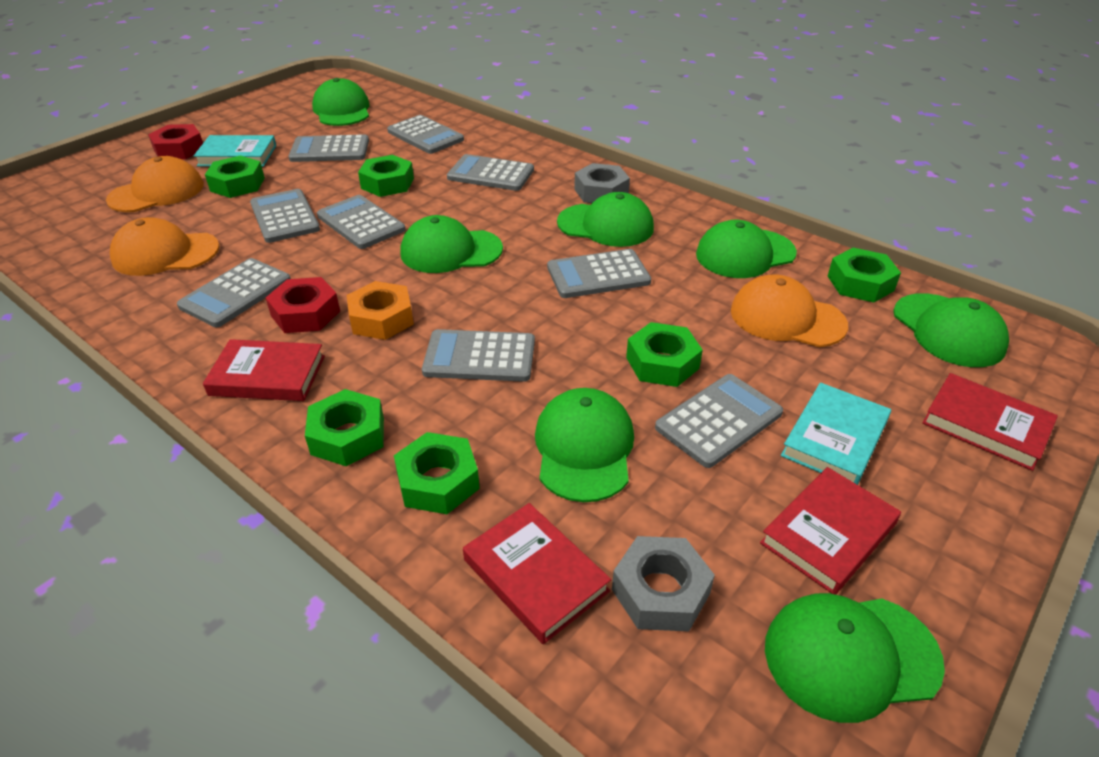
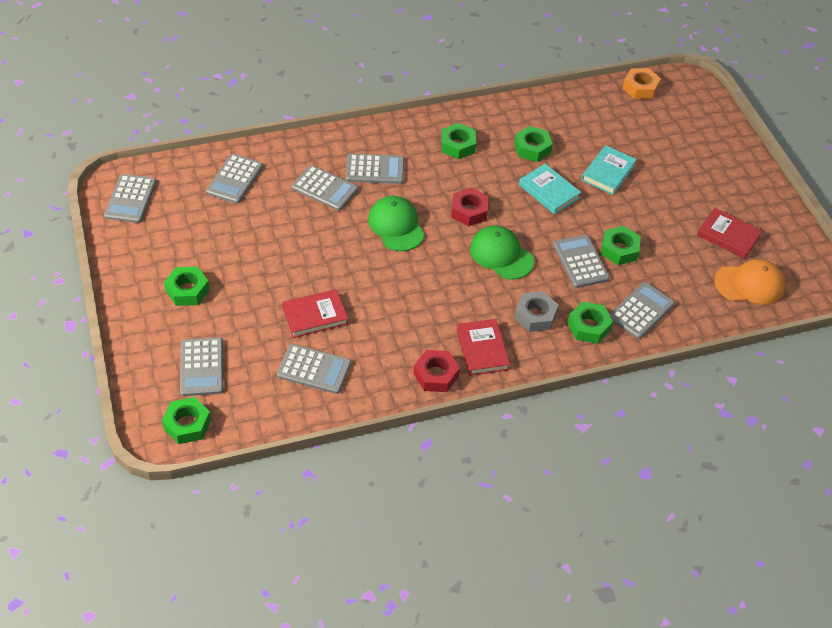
green cap: [312,78,369,126] [400,215,503,273] [535,388,634,502] [557,192,654,247] [696,220,797,278] [765,593,945,723] [893,293,1009,367] = 7 -> [368,196,425,251] [470,225,534,280] = 2
grey calculator: [177,258,291,327] [250,189,320,243] [288,134,369,162] [317,195,406,249] [387,115,464,154] [422,329,535,382] [447,154,534,191] [547,249,651,298] [655,374,783,468] = 9 -> [104,174,156,223] [180,337,223,396] [206,154,263,204] [277,344,352,394] [292,165,358,211] [346,154,404,184] [553,234,610,288] [609,282,675,339] = 8
grey nut: [574,163,630,203] [612,536,715,631] = 2 -> [514,291,558,332] = 1
orange cap: [106,156,204,212] [110,217,219,276] [731,274,848,347] = 3 -> [714,259,785,305] = 1
red book: [203,339,325,401] [463,503,611,644] [760,467,901,595] [922,373,1058,471] = 4 -> [282,289,348,338] [457,319,510,376] [697,208,762,259] = 3

